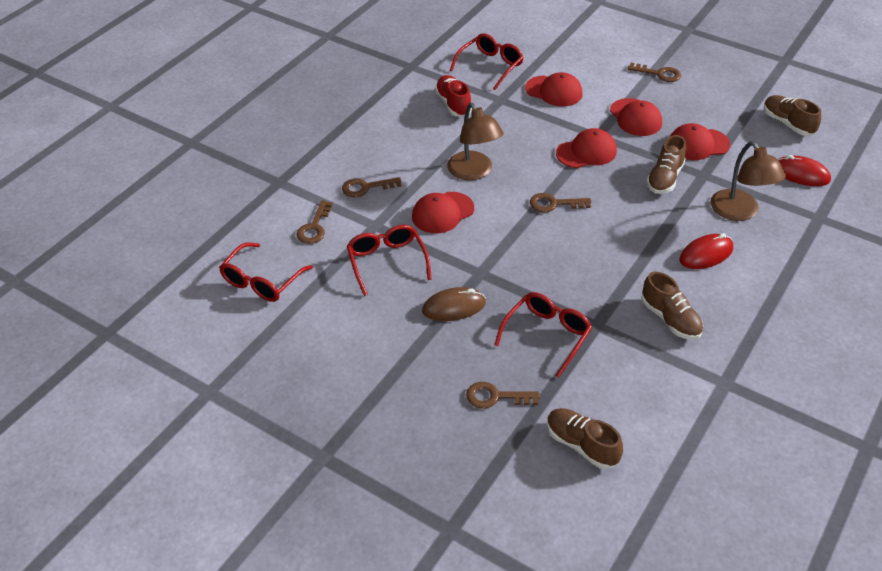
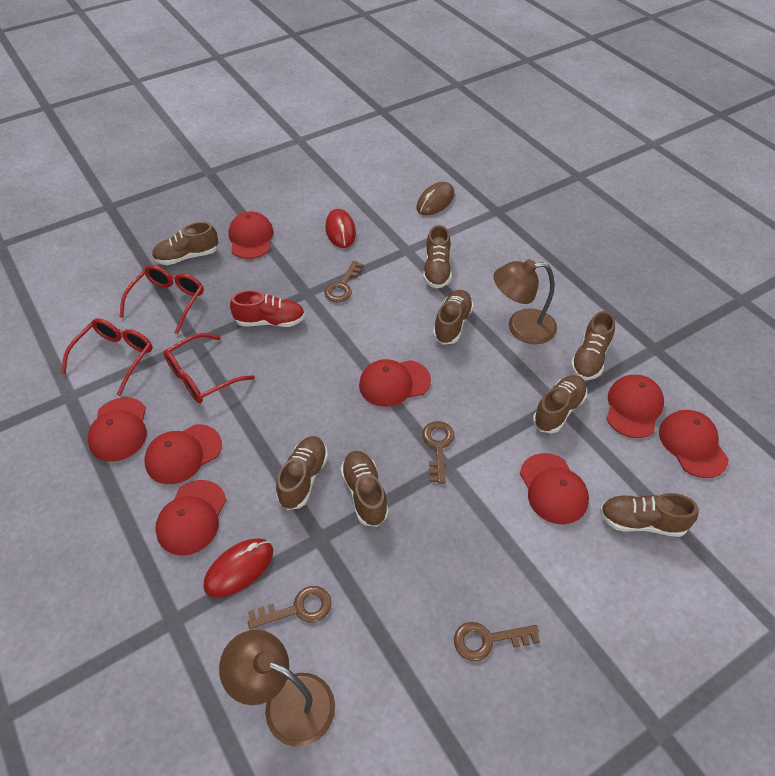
brown key: [296,200,333,244] [342,177,401,197] [466,382,540,409] [530,193,591,212] [627,63,681,82] = 5 -> [248,586,332,629] [324,261,363,302] [422,421,455,483] [454,622,540,661] = 4
brown shoe: [547,408,623,469] [641,272,703,340] [646,135,686,194] [764,95,821,136] = 4 -> [152,222,218,265] [276,436,328,510] [340,451,389,527] [423,225,452,289] [433,290,474,345] [533,375,587,433] [571,311,615,380] [600,493,698,537] = 8
red cap: [412,192,474,233] [525,72,583,107] [556,128,617,168] [610,98,662,136] [670,123,730,160] = 5 -> [88,397,147,462] [144,424,222,484] [155,480,226,555] [229,211,274,259] [359,359,431,407] [520,453,589,524] [606,375,664,438] [659,410,729,478] = 8
red glasses: [219,243,313,302] [347,225,432,296] [450,33,524,90] [494,292,592,378] = 4 -> [61,318,153,396] [120,265,204,334] [163,333,255,403] = 3

